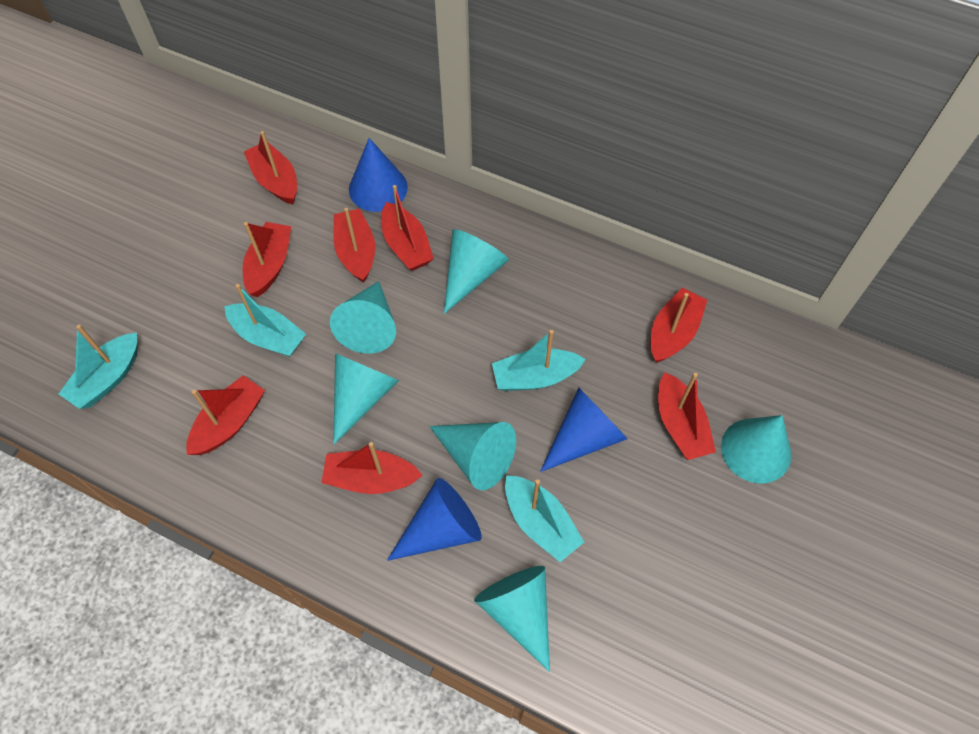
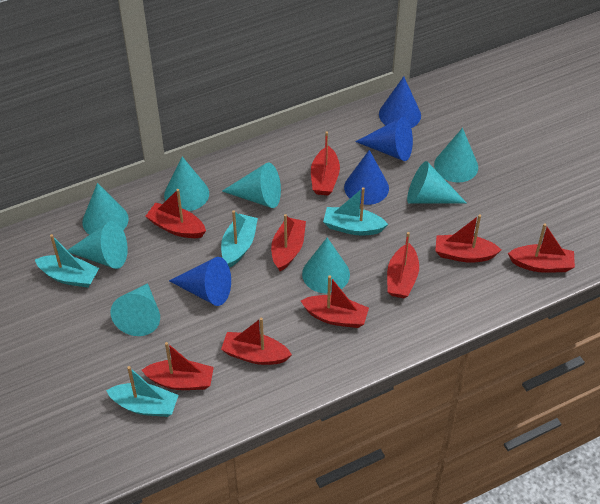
blue cone: [349,138,408,212] [387,478,482,561] [540,388,628,472] = 3 -> [169,257,231,306] [344,150,389,205] [355,117,413,161] [379,76,421,128] = 4
red boat: [186,375,265,455] [243,222,291,297] [244,131,297,205] [321,442,423,494] [333,208,375,283] [381,185,434,271] [651,288,707,363] [658,372,716,460] = 8 -> [142,342,214,390] [146,189,206,238] [221,318,292,365] [271,214,306,271] [301,275,369,328] [311,131,340,196] [387,232,419,298] [435,215,501,263] [508,223,575,273] = 9
turquoise cone: [330,281,396,354] [333,353,399,444] [429,422,516,490] [444,229,509,314] [474,566,550,672] [721,415,791,484] = 6 -> [67,221,128,269] [82,183,129,235] [110,283,160,336] [164,157,209,211] [222,162,281,208] [302,237,350,293] [407,161,467,204] [434,128,478,182] = 8

